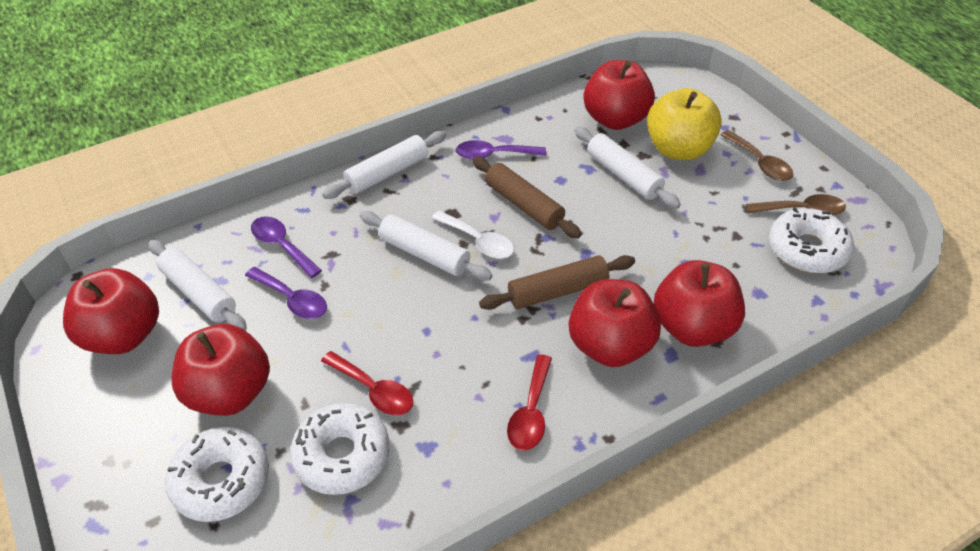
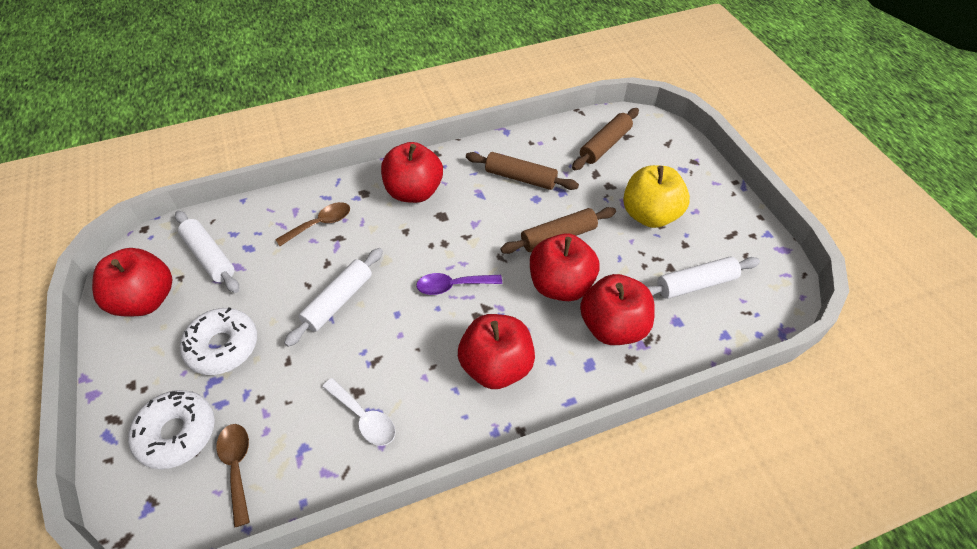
brown rolling pin: [472,156,582,239] [479,255,635,310] = 2 -> [466,152,579,190] [500,207,616,254] [572,108,639,171] = 3
purple spoon: [245,267,327,319] [251,216,322,278] [456,140,546,160] = 3 -> [416,273,502,295] = 1
red spoon: [321,351,413,415] [507,354,552,450] = 2 -> none = 0
white donut: [165,427,269,522] [290,403,389,495] [769,207,854,273] = 3 -> [128,390,215,469] [180,307,257,375] = 2
white rolling pin: [149,240,247,331] [322,131,446,199] [360,211,493,281] [574,127,681,209] = 4 -> [175,211,239,293] [284,248,383,347] [646,257,760,299] = 3

